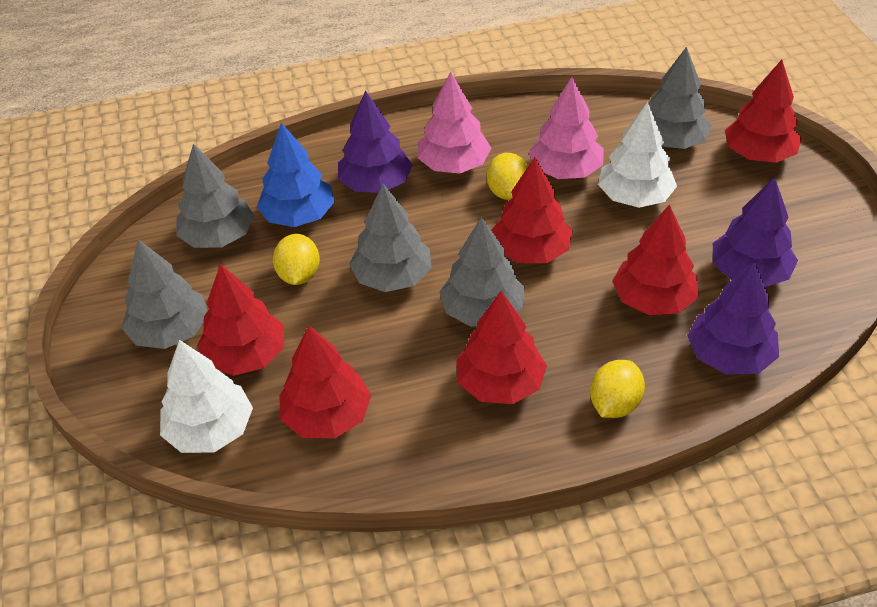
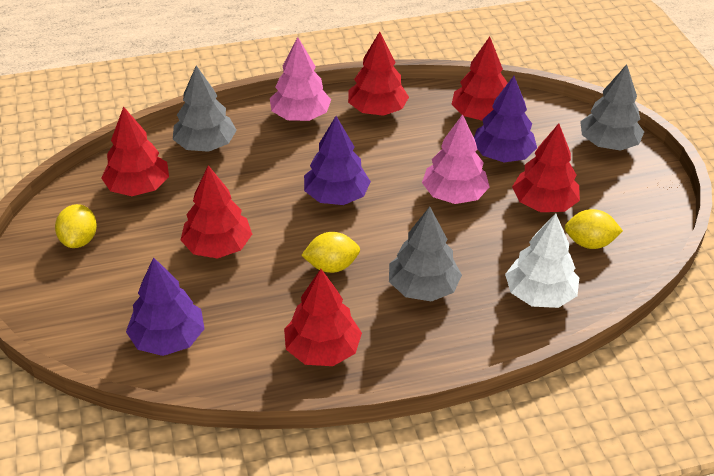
blue tree: [257,123,335,227] = 1 -> none = 0
grey tree: [121,239,207,349] [176,144,254,248] [349,184,432,292] [440,217,525,327] [649,47,712,149] = 5 -> [173,65,237,152] [389,206,462,301] [580,64,644,151] = 3
white tree: [160,340,253,453] [598,102,677,208] = 2 -> [505,213,579,308] = 1

